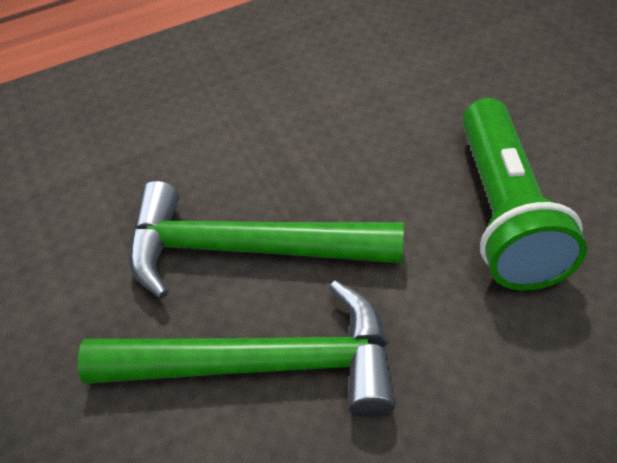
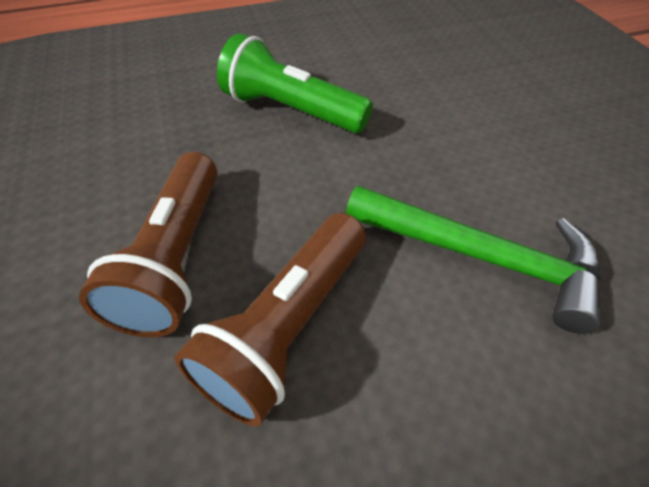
brown flashlight: none = 0 -> [79,152,218,337] [174,213,366,427] = 2
green hammer: [78,280,396,417] [129,181,404,299] = 2 -> [346,186,601,334] = 1

